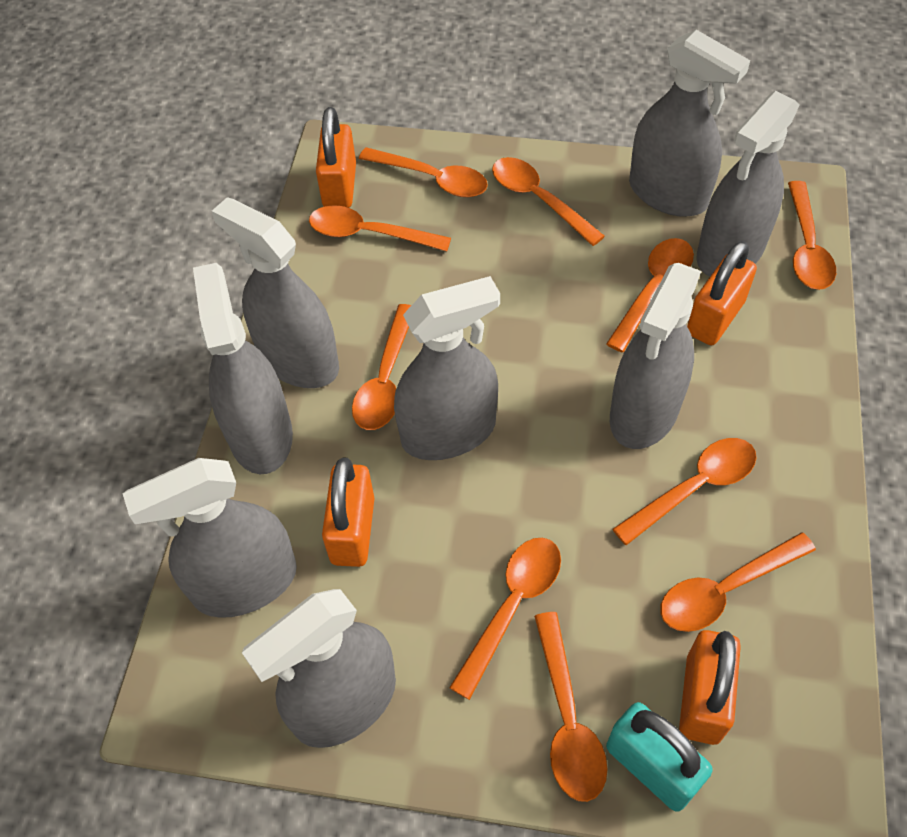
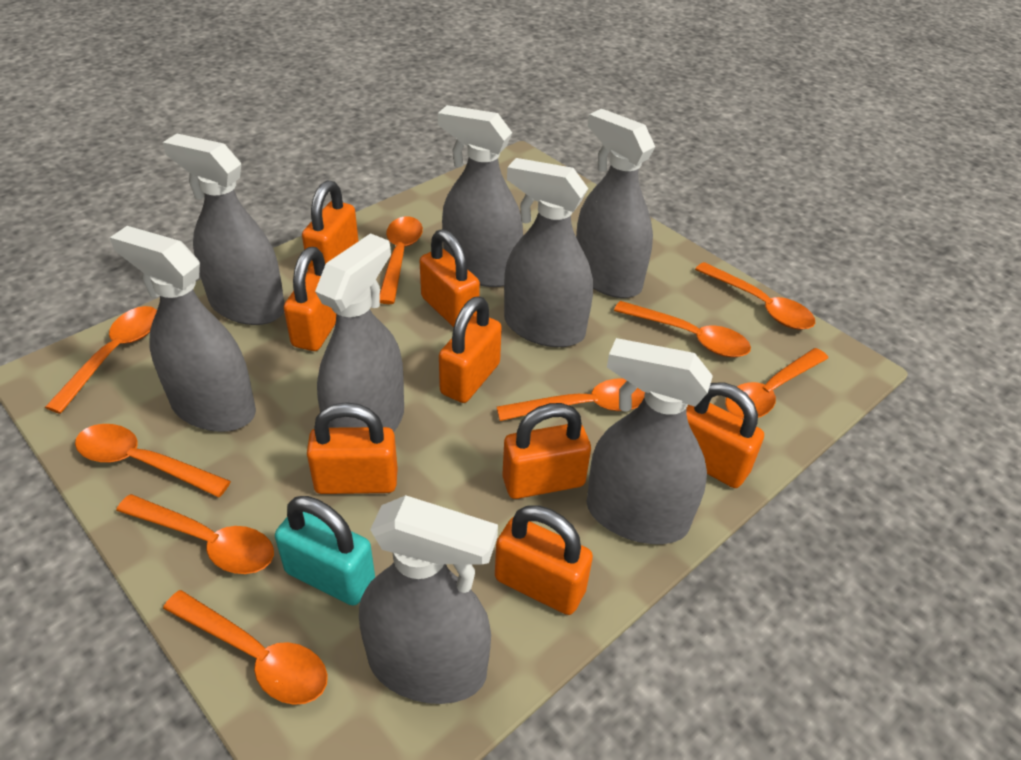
orange padlock: [316,107,356,208] [322,458,374,567] [679,630,741,745] [687,241,757,345] = 4 -> [284,247,336,351] [302,180,359,270] [307,402,398,494] [420,229,480,327] [439,296,502,403] [495,505,593,615] [502,403,591,499] [686,383,764,488] = 8
orange spoon: [309,205,451,251] [352,304,411,430] [359,147,488,197] [449,538,561,700] [492,157,605,246] [534,612,608,802] [606,238,694,352] [612,438,757,545] [660,532,816,632] [788,181,836,290] = 10 -> [45,306,157,414] [75,424,231,497] [116,494,274,574] [163,590,328,705] [380,216,423,304] [497,378,645,421] [614,301,751,357] [695,262,815,330] [725,348,828,419] = 9

